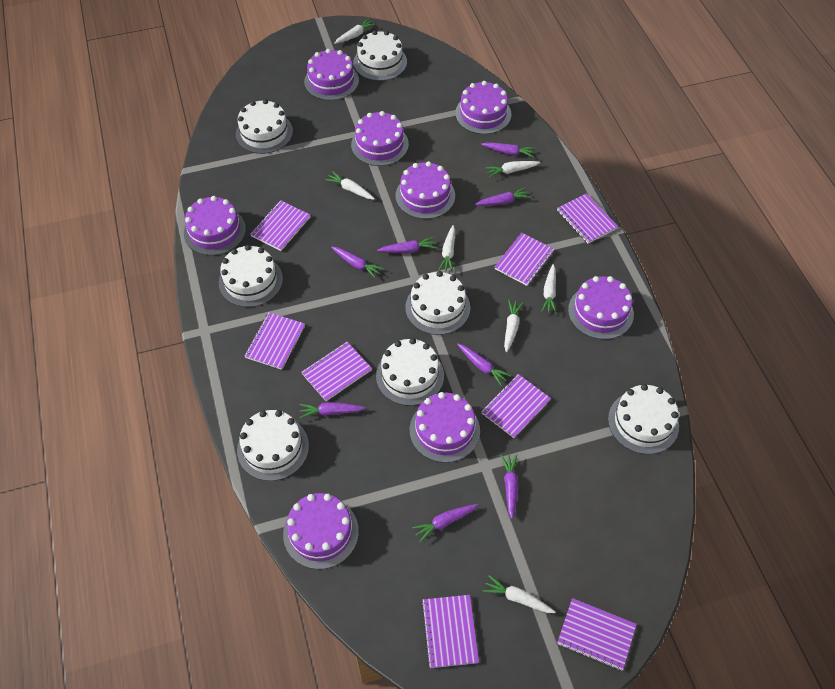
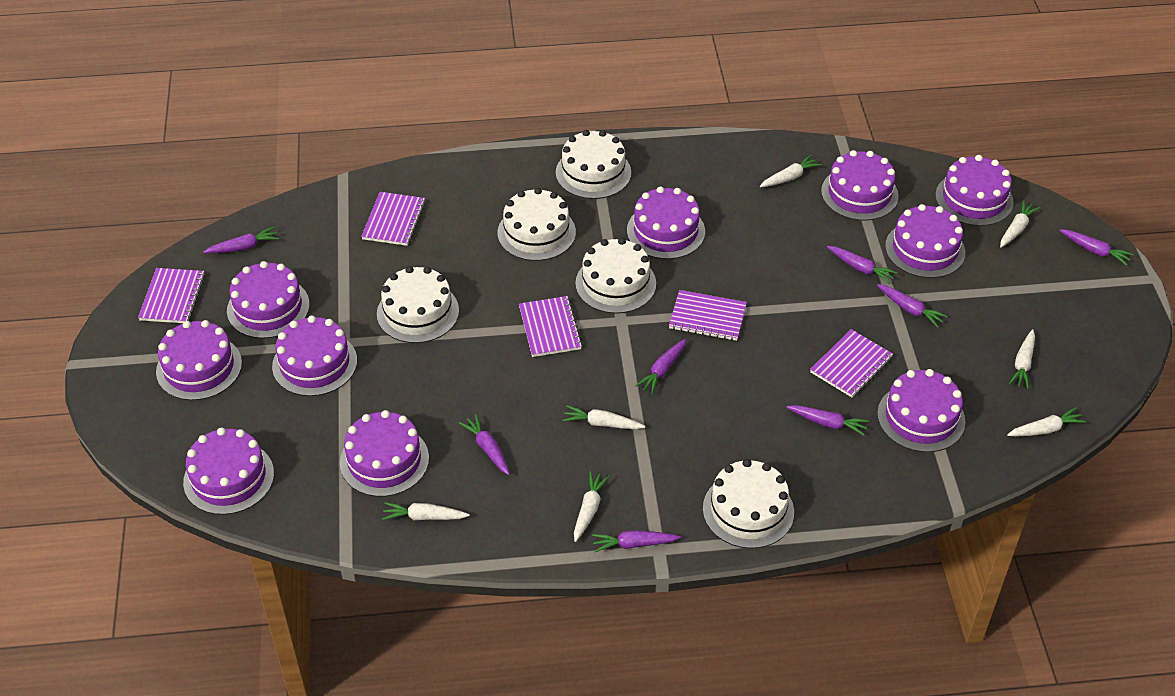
purple cake: [184,196,246,256] [283,493,359,569] [304,49,359,100] [351,111,409,166] [396,161,455,219] [410,392,480,463] [455,81,511,134] [568,276,634,339] = 8 -> [156,320,242,400] [183,428,274,515] [227,261,310,339] [272,316,357,396] [340,410,429,497] [627,187,705,259] [821,150,899,221] [877,369,965,452] [885,204,965,278] [935,155,1014,226] = 10
purple notebook: [245,312,305,370] [250,200,311,251] [301,342,372,401] [421,595,479,668] [481,374,551,438] [495,233,554,286] [557,193,618,244] [557,598,637,671] = 8 -> [138,268,205,323] [361,192,425,246] [519,296,583,357] [669,290,747,341] [810,329,893,397] = 5
white cake: [219,245,283,307] [236,99,293,154] [237,410,309,481] [353,30,407,81] [376,338,444,406] [405,271,470,335] [608,384,679,454] = 7 -> [377,266,459,343] [497,188,576,261] [556,130,631,199] [575,238,656,314] [703,459,794,549] = 5

